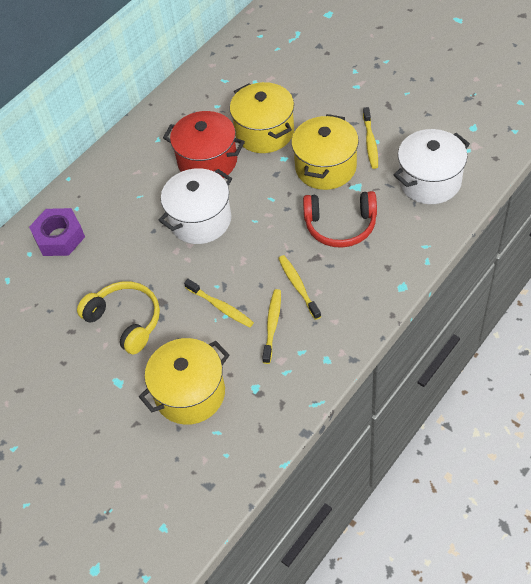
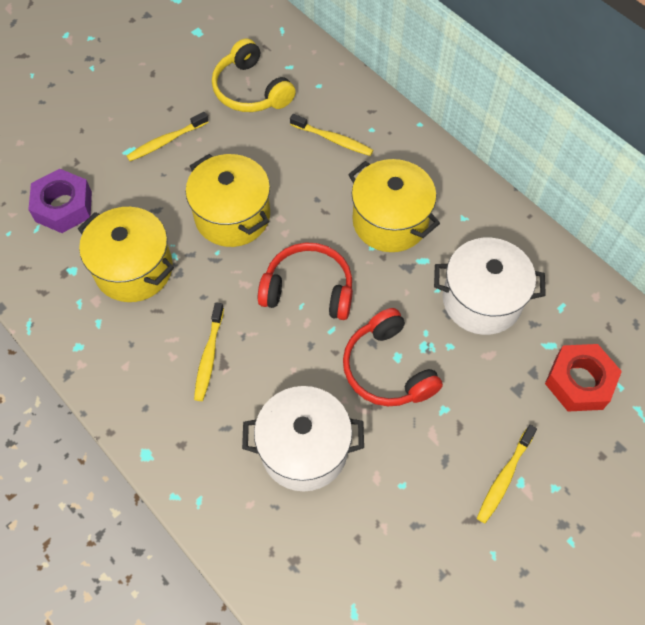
red headphones: [303,191,377,248] = 1 -> [258,243,353,320] [343,308,443,406] = 2
red nut: none = 0 -> [545,344,622,411] = 1
red pot: [163,111,245,178] = 1 -> none = 0

